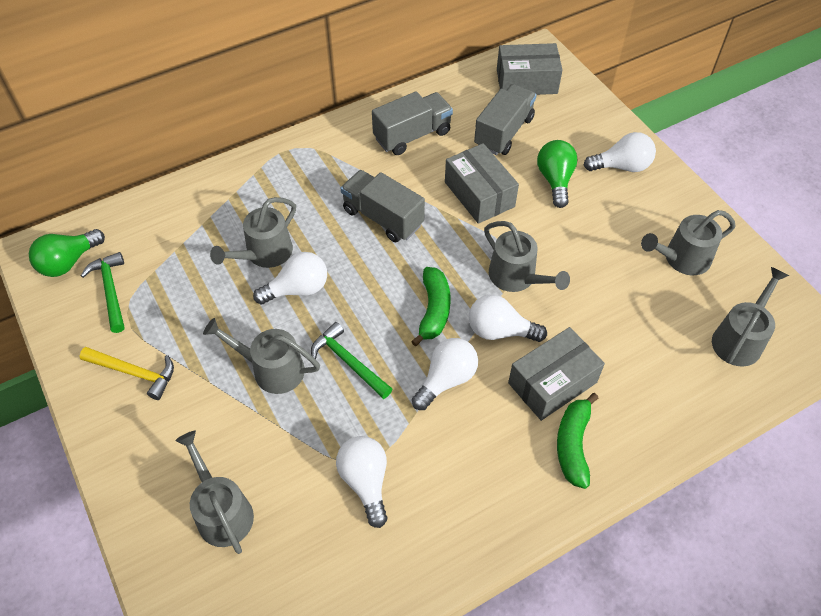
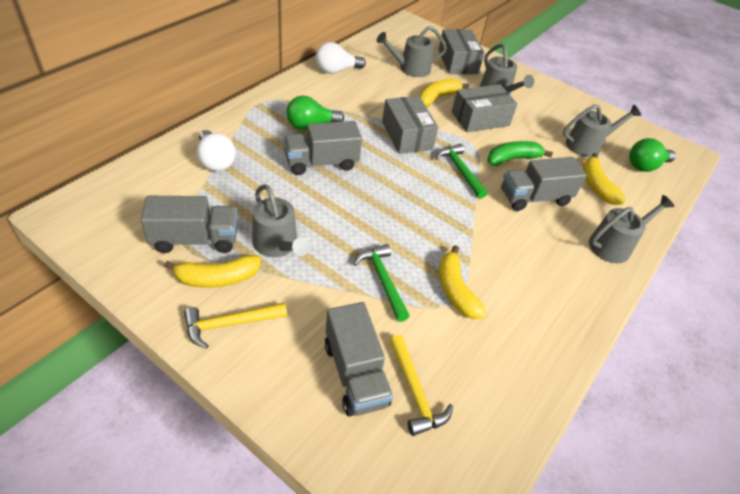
green banana: [411,267,451,346] [557,393,598,489] = 2 -> [487,141,553,166] = 1
grey truck: [341,170,425,242] [372,91,453,155] [474,84,537,155] = 3 -> [141,196,237,253] [284,121,362,175] [325,302,393,417] [501,157,587,211] = 4
grey watering can: [175,431,254,554] [203,318,320,394] [210,197,296,268] [484,221,570,292] [641,210,736,275] [712,267,789,367] = 6 -> [252,184,310,257] [377,26,447,77] [480,44,534,94] [563,104,641,157] [589,195,675,263] = 5
white light bulb: [253,252,327,304] [336,436,387,528] [412,338,478,410] [469,295,547,342] [584,132,656,172] = 5 -> [197,130,236,171] [316,42,366,74] = 2
yellow banana: none = 0 -> [164,255,261,288] [419,78,469,107] [439,245,487,319] [583,153,626,205] = 4
yellow hammer: [80,347,174,400] = 1 -> [184,302,287,349] [389,335,453,436] = 2

